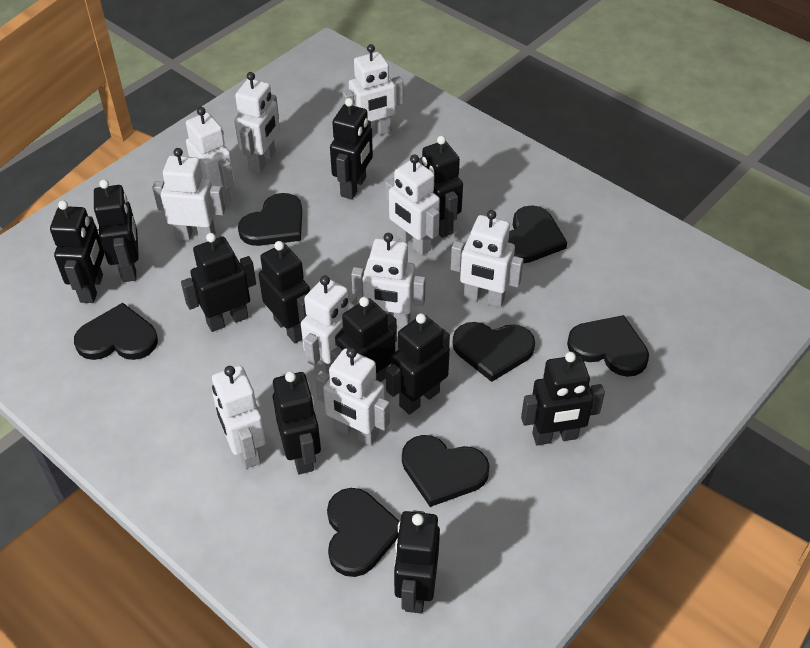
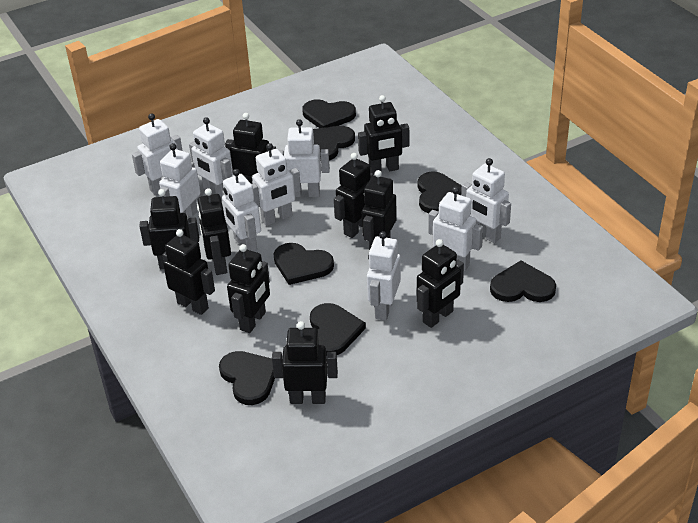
black robot: [50,200,104,303] [94,179,139,282] [181,233,256,332] [258,241,310,343] [273,371,321,474] [330,98,373,199] [330,297,397,382] [386,313,450,415] [394,510,440,613] [418,136,463,238] [521,352,605,445] = 11 -> [139,189,199,269] [163,229,215,315] [197,188,231,275] [225,113,276,184] [227,244,270,333] [272,321,338,404] [334,153,373,238] [358,95,409,175] [362,170,397,251] [417,239,464,328] = 10
white robot: [152,148,225,242] [186,107,235,206] [212,366,266,469] [234,72,280,173] [301,276,357,374] [315,348,390,446] [343,44,403,135] [351,233,426,328] [385,155,440,256] [451,210,524,307] = 10 -> [132,113,183,195] [159,143,201,217] [189,117,233,199] [222,169,261,252] [252,143,301,226] [279,119,330,197] [367,231,401,321] [428,187,483,271] [461,158,511,243] = 9

